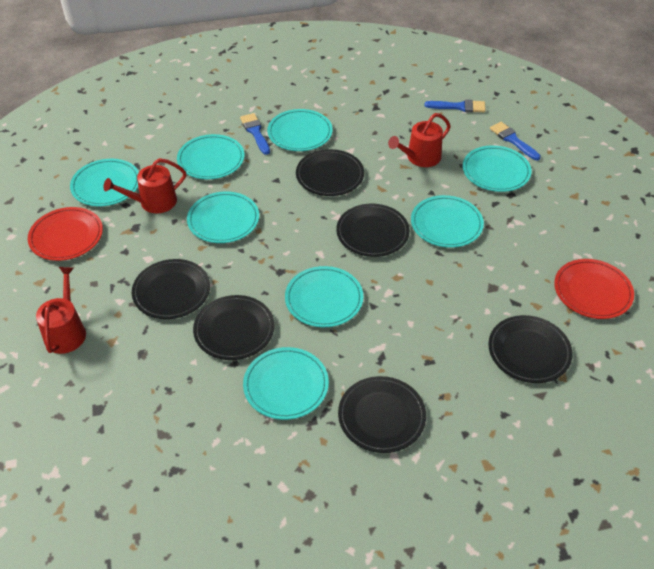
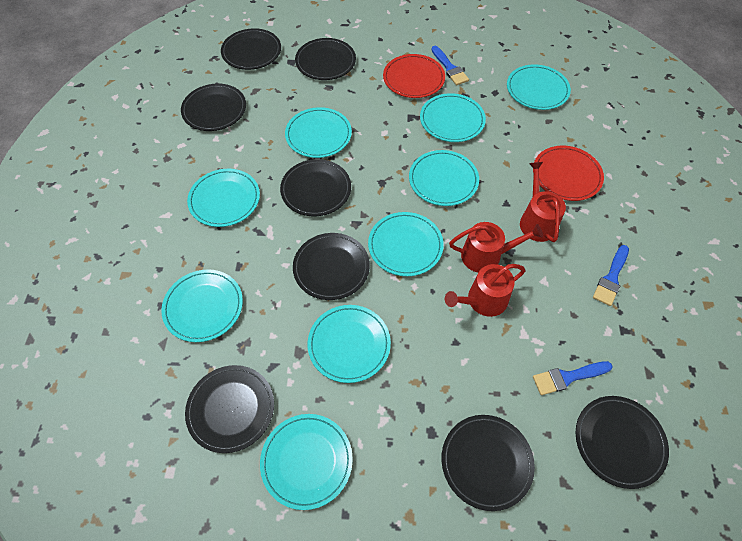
black plate: [132,259,210,319] [193,295,275,360] [296,149,364,196] [336,204,410,257] [338,376,426,453] [488,315,573,383] = 6 -> [181,84,246,131] [185,365,274,453] [221,28,281,70] [280,159,351,216] [293,233,370,300] [295,38,356,80] [442,415,535,511] [576,396,669,489] = 8
turquoise plate: [70,159,139,207] [177,134,244,179] [187,192,259,243] [243,347,329,420] [267,109,332,151] [285,266,364,327] [411,195,484,248] [463,145,532,192] = 8 -> [161,269,243,342] [187,169,260,227] [260,414,353,510] [285,107,352,158] [308,305,391,383] [368,212,444,276] [409,150,479,206] [420,93,486,142] [507,64,571,110] = 9

